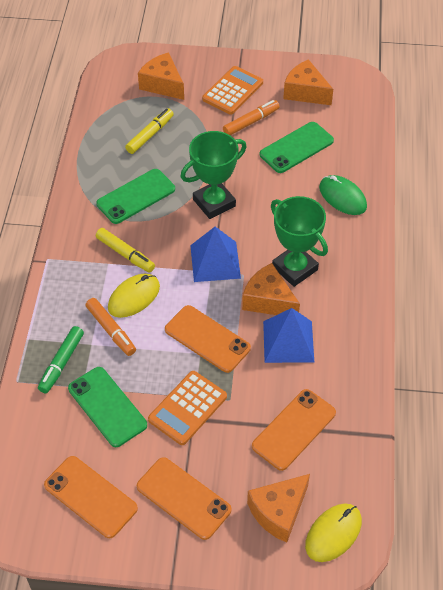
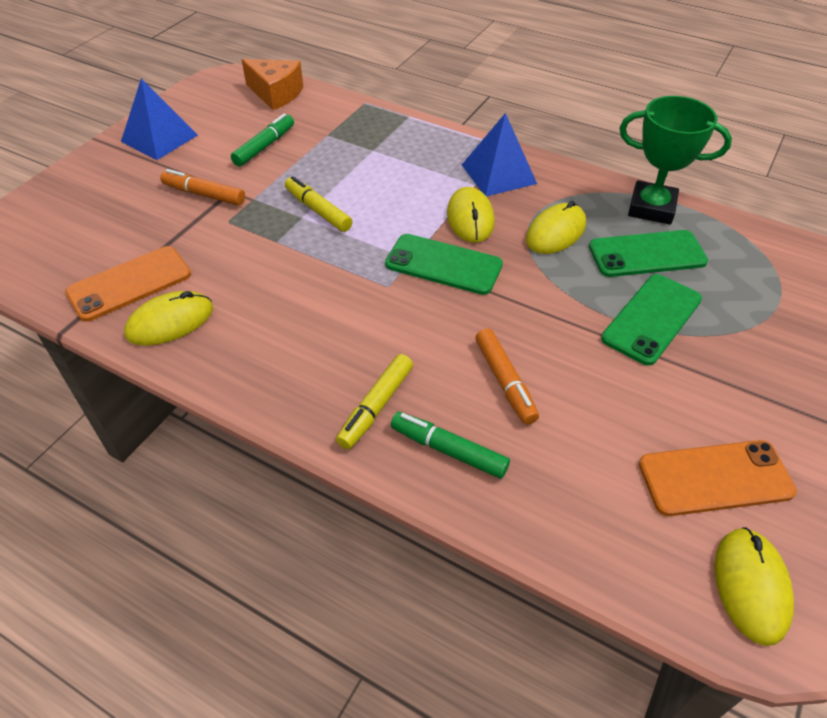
green marker: [38,326,84,393] = 1 -> [231,113,294,167] [391,412,510,478] = 2
green mouse: [319,175,367,215] = 1 -> none = 0
green trophy: [181,131,247,219] [271,196,328,287] = 2 -> [619,96,732,225] = 1
orange calculator: [148,371,227,445] [202,66,263,115] = 2 -> none = 0
orange cheese: [138,52,184,100] [242,263,300,315] [247,474,310,543] [283,59,333,105] = 4 -> [242,59,303,110] = 1
orange phone: [44,456,138,538] [137,457,231,540] [165,305,251,373] [252,389,336,471] = 4 -> [65,246,191,322] [639,440,797,516] = 2
yellow mouse: [108,274,160,318] [305,504,362,562] = 2 -> [124,291,213,346] [447,187,495,243] [526,201,586,254] [715,527,794,646] = 4

